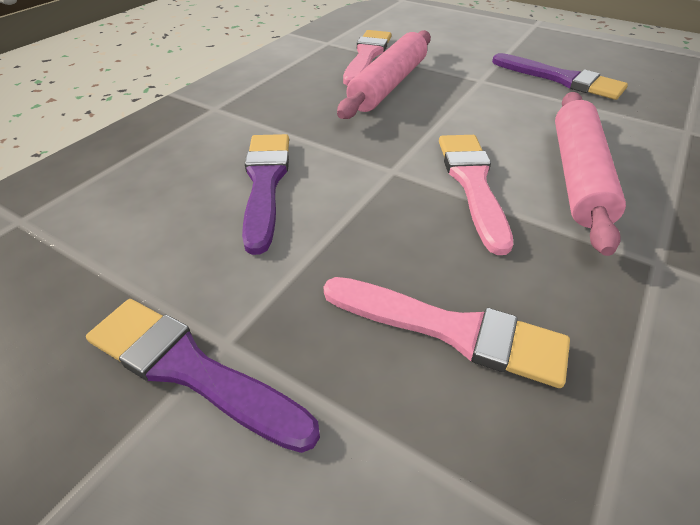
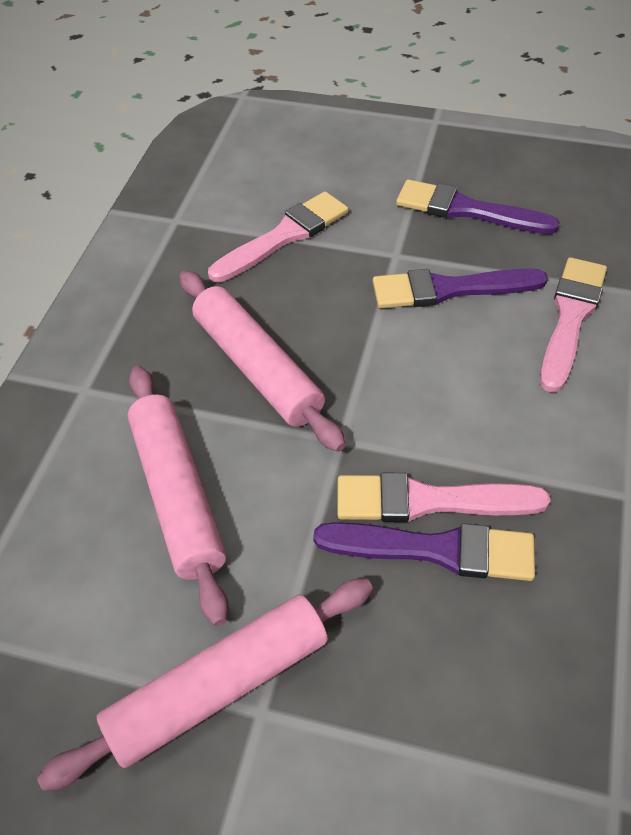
pink rolling pin: [337,30,431,119] [555,92,626,256] = 2 -> [37,578,373,791] [128,366,229,626] [180,270,346,452] = 3

